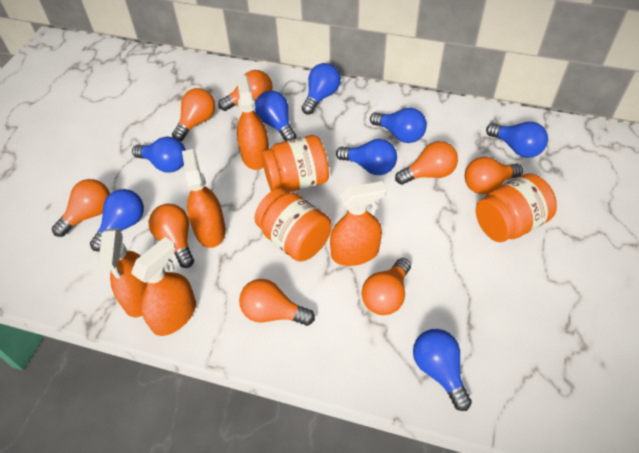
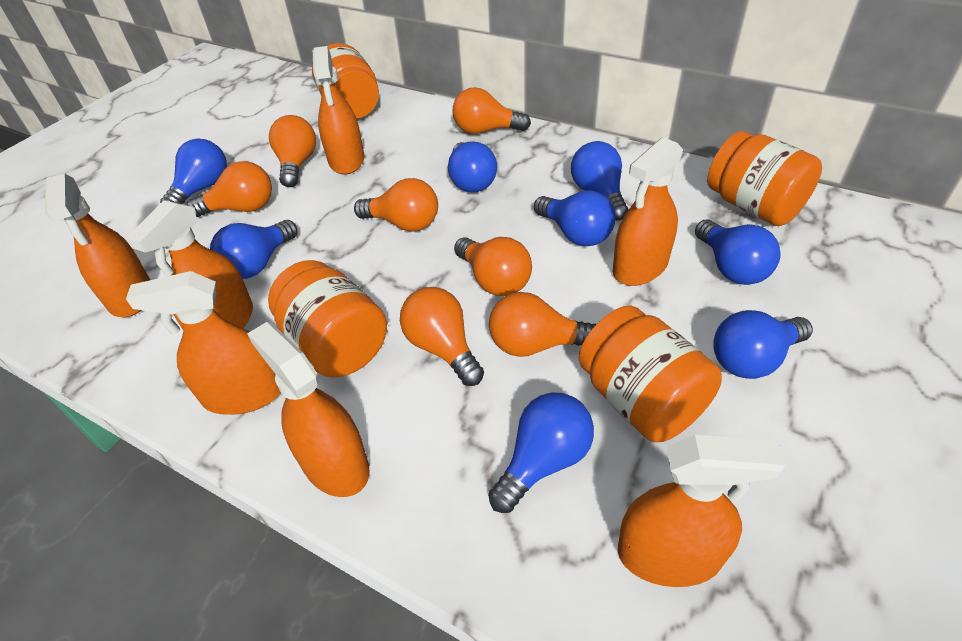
orange jar: [255,188,332,262] [261,135,329,192] [476,173,557,242] = 3 -> [268,260,387,378] [312,43,379,119] [579,306,722,442] [707,131,822,226] = 4
orange light bulb: [52,179,110,237] [149,204,194,268] [172,88,215,141] [218,70,273,111] [239,279,315,326] [362,258,411,315] [395,141,458,185] [465,157,523,194] = 8 -> [187,161,272,217] [269,115,316,187] [354,178,438,232] [400,287,484,386] [452,87,531,134] [454,237,532,296] [489,292,596,357] = 7
orange spray bottle: [98,228,147,317] [131,237,196,336] [182,149,226,248] [236,75,269,170] [330,181,387,266] = 5 -> [45,173,150,317] [126,200,253,331] [126,271,281,415] [247,322,370,497] [313,46,364,175] [613,137,683,286] [618,435,786,587] = 7

